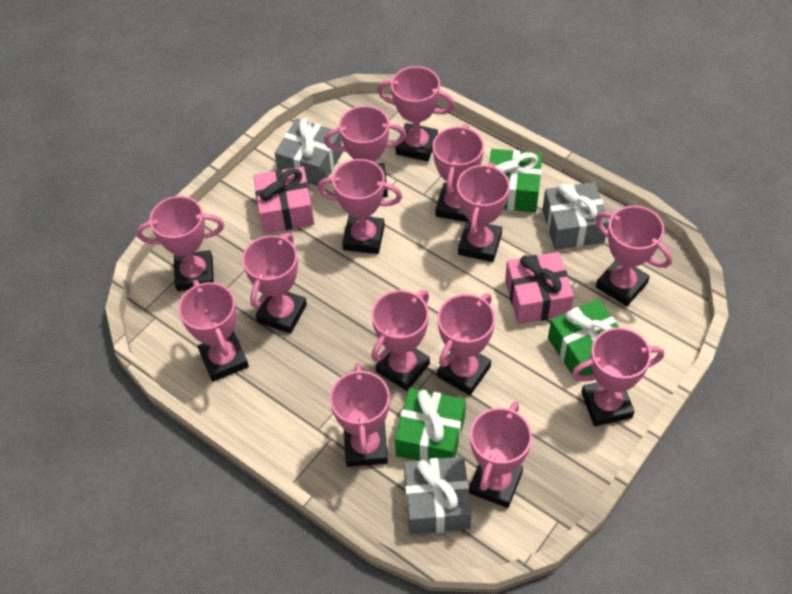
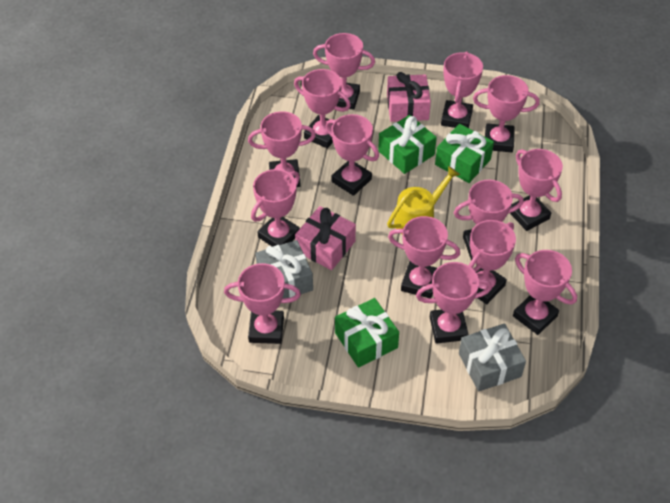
grey gift: [275,118,343,186] [404,456,472,534] [543,182,609,250] = 3 -> [255,240,313,298] [459,323,526,391] = 2
yellow watering can: none = 0 -> [387,166,460,235] = 1

